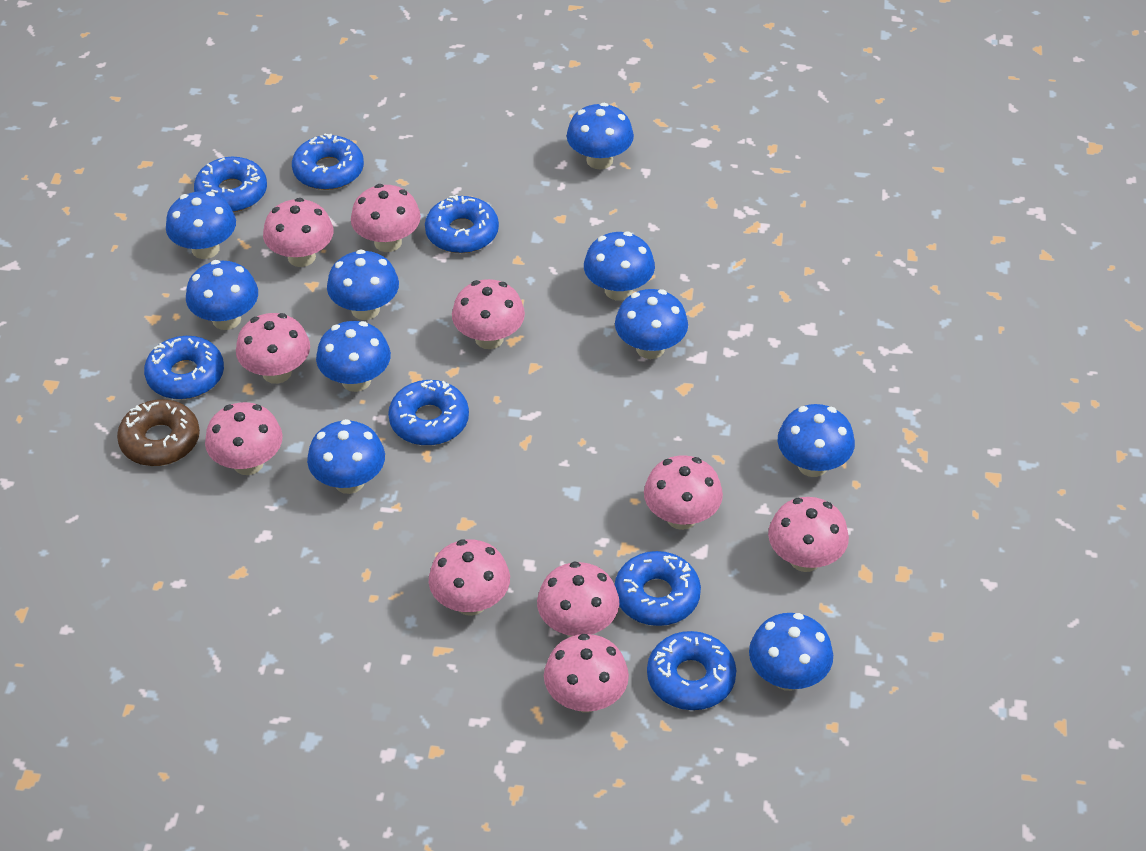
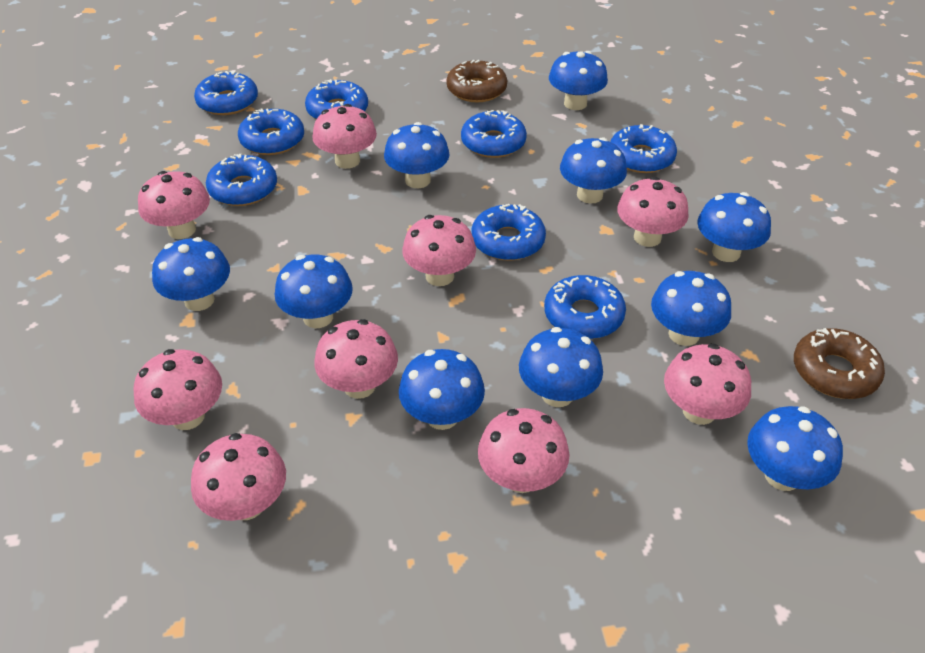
blue donut: [144,336,224,399] [194,157,267,212] [292,134,364,190] [388,380,469,446] [425,195,499,253] [615,551,701,626] [647,631,736,710] = 7 -> [194,71,258,115] [206,154,277,206] [238,108,304,155] [305,79,368,119] [461,110,527,158] [471,204,546,261] [544,275,626,339] [610,124,677,173] = 8
brown donut: [117,399,200,466] = 1 -> [446,60,507,102] [794,328,885,399] = 2
pink mushroom: [205,402,283,475] [236,313,310,384] [263,198,333,267] [351,184,421,252] [429,539,510,616] [452,279,525,349] [537,561,619,637] [544,634,629,713] [644,455,723,530] [768,497,849,572] = 10 -> [133,349,222,430] [138,171,210,239] [191,433,286,521] [312,104,377,169] [314,319,398,399] [402,215,476,286] [478,408,570,493] [617,177,689,247] [664,343,751,425] = 9

